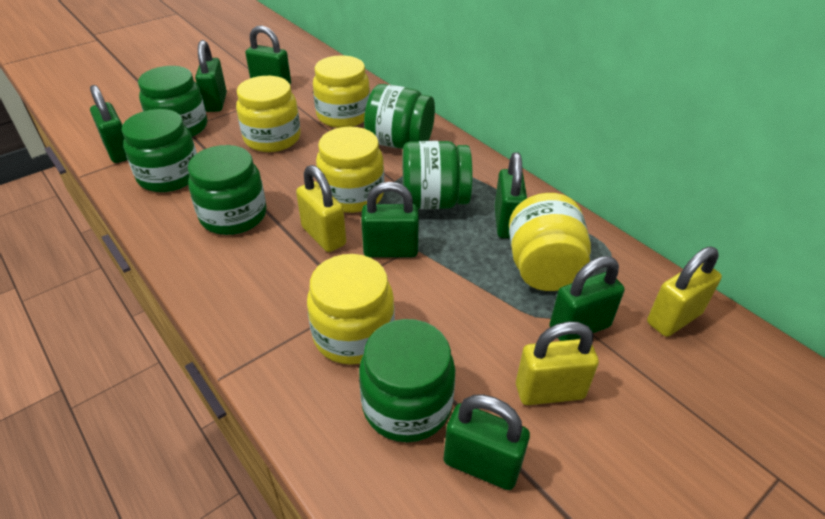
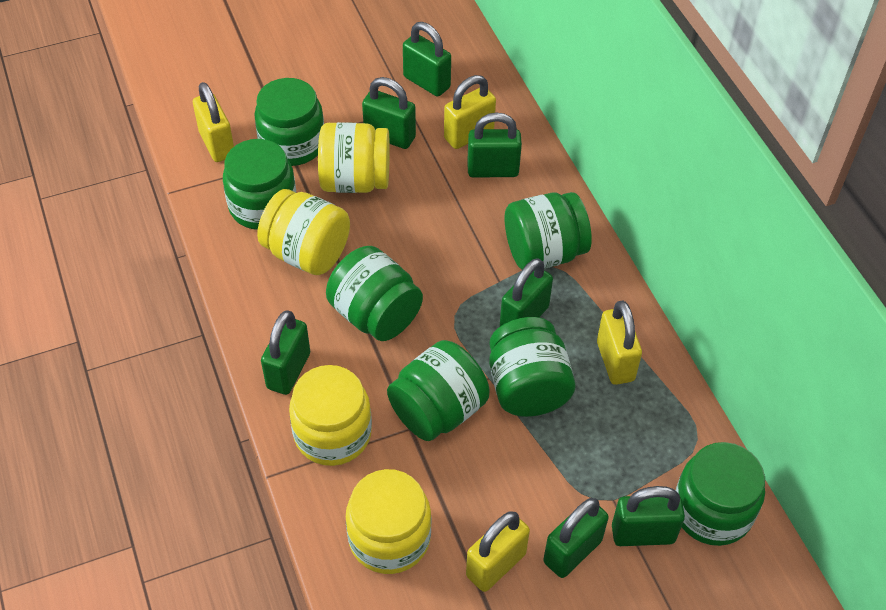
green jar: [122,109,197,192] [138,66,207,137] [188,145,267,235] [359,319,455,443] [364,84,435,149] [403,141,472,210] = 6 -> [223,139,296,230] [254,78,324,166] [326,246,423,341] [387,340,489,441] [489,317,575,417] [504,192,592,270] [675,442,765,546] = 7
yellow jar: [236,76,301,152] [307,254,395,365] [313,55,370,128] [316,127,384,213] [509,193,591,291] = 5 -> [257,189,350,275] [289,365,372,466] [318,122,390,193] [346,469,431,574] = 4
yellow padlock: [296,165,346,252] [516,321,599,405] [647,247,722,337] = 3 -> [193,82,234,162] [444,75,496,149] [466,511,530,592] [597,300,642,385] = 4

